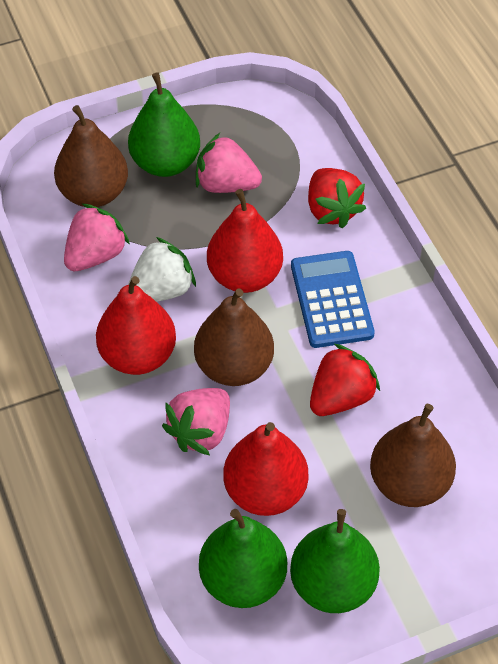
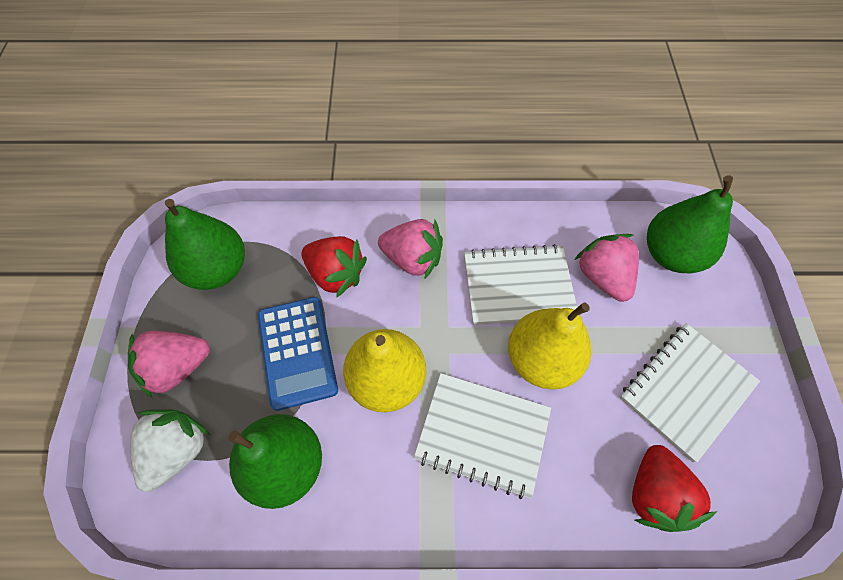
brown pear: [54,105,128,207] [194,289,274,386] [370,404,456,507] = 3 -> none = 0
red pear: [96,276,176,375] [207,189,283,293] [223,422,308,516] = 3 -> none = 0
white notebook: none = 0 -> [414,373,551,499] [464,244,577,325] [620,323,760,463] = 3
yellow pear: none = 0 -> [343,329,426,412] [508,302,591,389] = 2

